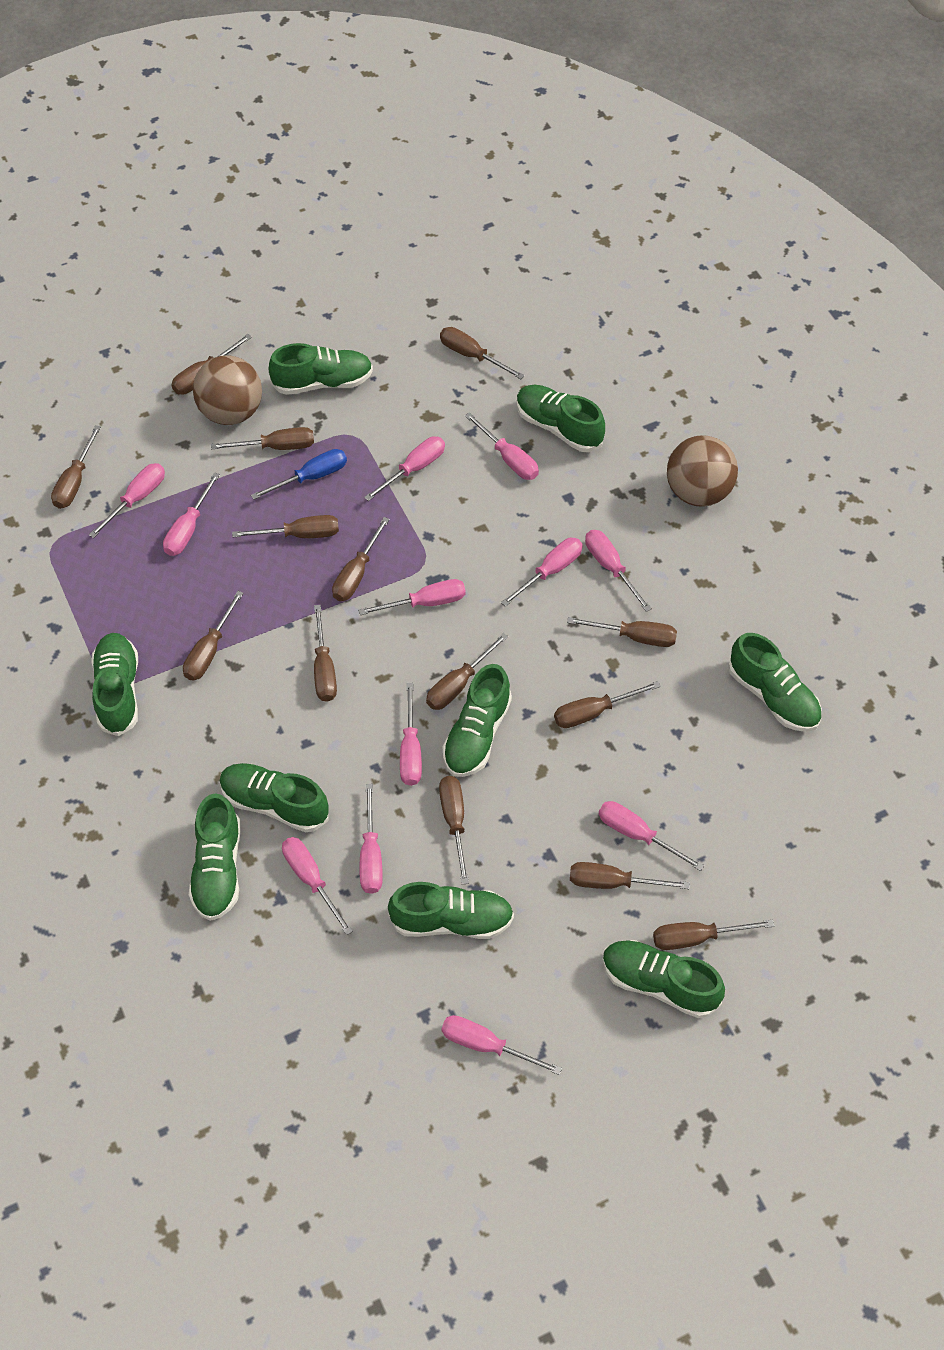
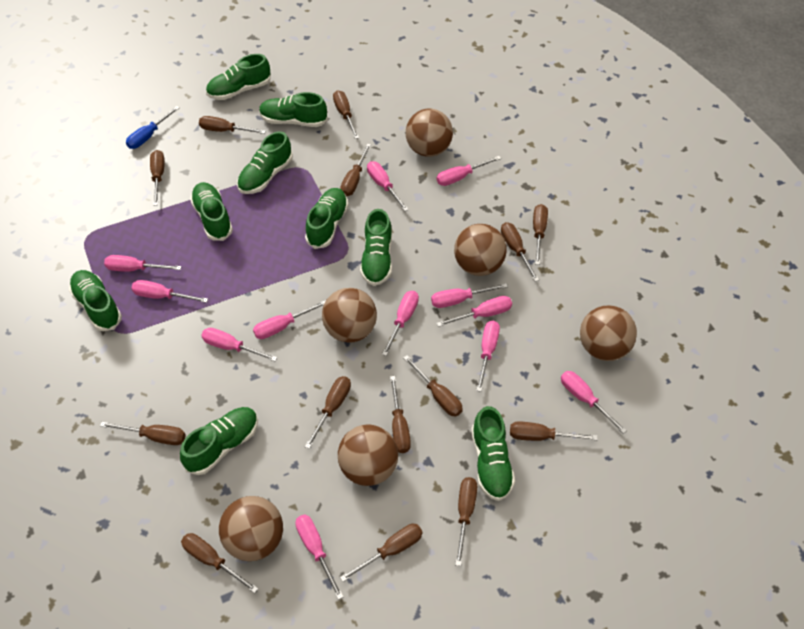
brown ball: [193,355,262,425] [667,435,738,507] = 2 -> [219,496,283,561] [322,288,377,343] [338,425,398,486] [406,109,453,157] [454,224,507,276] [580,305,637,361] = 6

